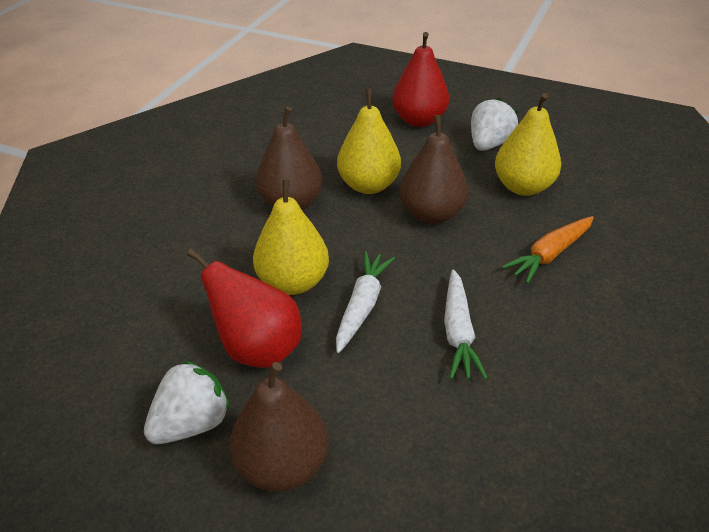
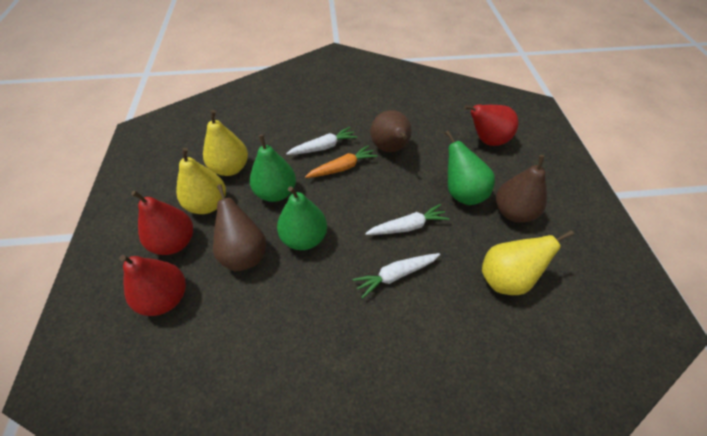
green pear: none = 0 -> [250,135,296,202] [277,186,327,250] [445,130,495,205] = 3
red pear: [186,249,302,368] [392,32,449,127] = 2 -> [119,255,186,316] [131,191,193,255] [464,104,518,146] = 3
white carrot: [336,251,395,353] [444,269,488,379] = 2 -> [286,127,357,155] [352,253,440,299] [365,204,450,235] = 3
white strawberry: [144,361,230,444] [471,98,518,151] = 2 -> none = 0

